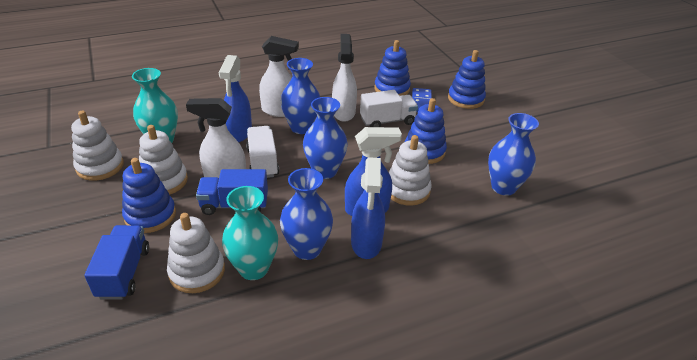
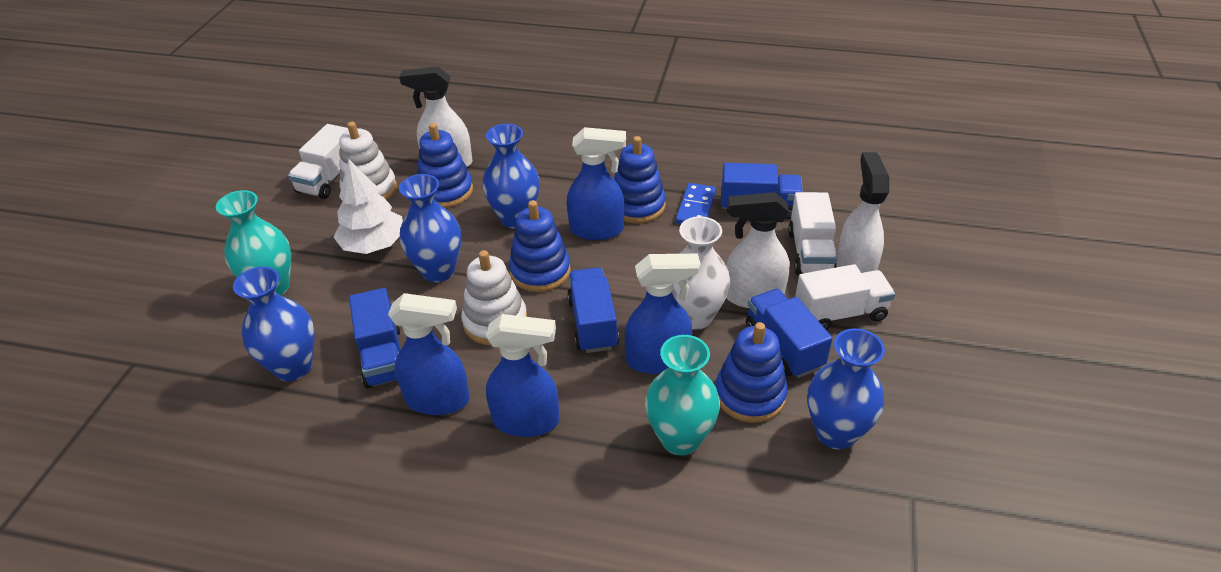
blue spray bottle: [219,55,252,142] [345,127,402,216] [351,157,385,259] = 3 -> [388,293,470,415] [486,314,559,437] [567,127,626,240] [625,254,701,374] = 4
blue truck: [84,225,149,300] [196,169,268,215] = 2 -> [349,288,400,388] [567,267,619,353] [721,163,803,219] [746,289,832,378] = 4
white stacking toy: [71,111,124,181] [139,125,188,195] [167,213,225,293] [389,135,432,206] = 4 -> [339,122,397,200] [461,250,527,345] = 2
white tree: none = 0 -> [333,159,403,254] = 1
white truck: [246,126,279,178] [360,90,418,127] = 2 -> [288,124,348,199] [788,192,837,275] [795,264,895,330] = 3
white vase: none = 0 -> [672,216,730,330] = 1

